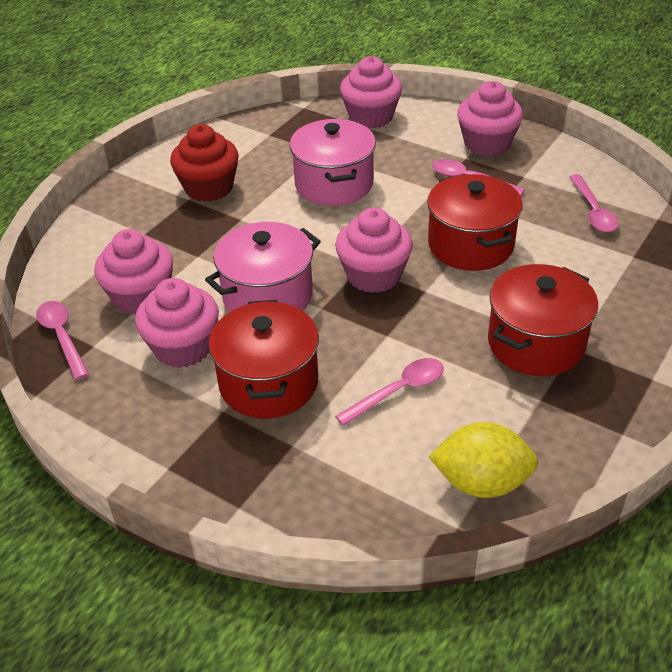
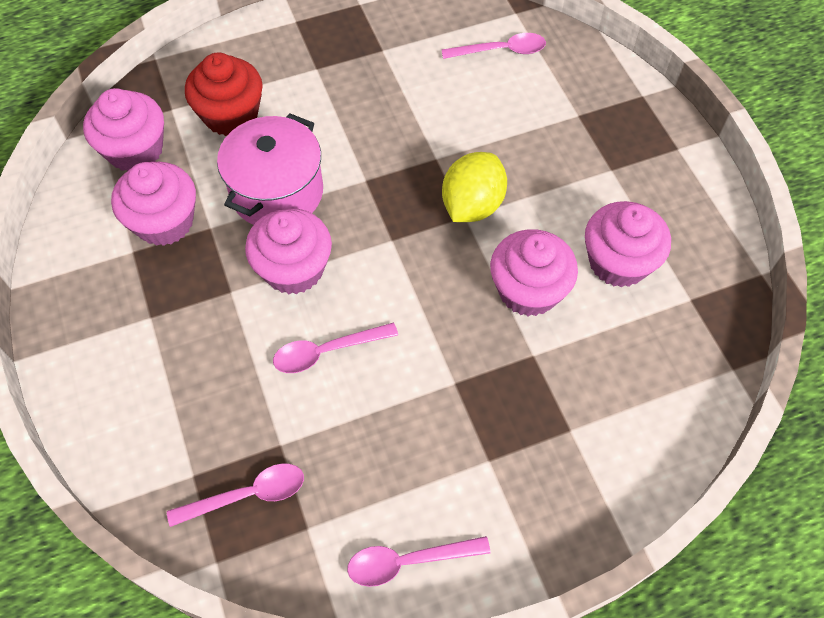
pink pot: [205,222,321,312] [289,119,376,206] = 2 -> [217,113,323,225] = 1
red pot: [208,300,319,419] [427,174,523,271] [488,264,598,376] = 3 -> none = 0

